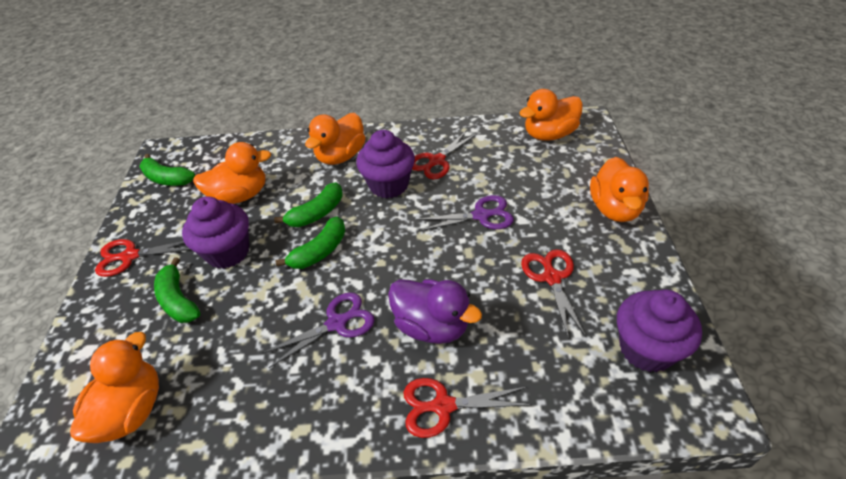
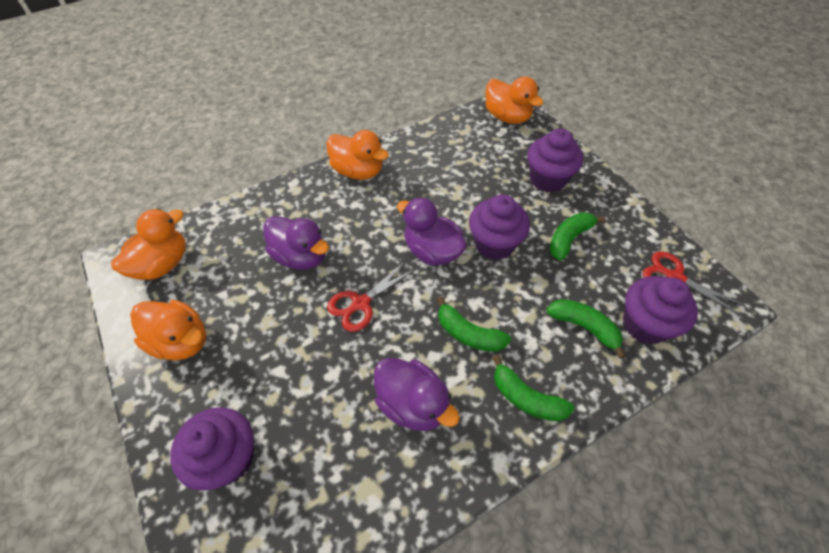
orange duck: [70,332,159,443] [193,142,271,204] [305,113,366,165] [519,89,583,141] [590,157,649,222] = 5 -> [111,209,186,280] [130,300,206,360] [326,130,389,180] [485,76,544,124] = 4
purple cupcake: [182,197,249,269] [356,130,415,198] [617,289,702,372] = 3 -> [170,407,254,491] [469,194,530,260] [527,129,583,193] [623,276,698,344] = 4
purple duck: [388,279,482,344] = 1 -> [263,216,329,270] [374,358,460,431] [397,197,467,266] = 3
purple scissors: [262,292,375,368] [416,195,514,231] = 2 -> none = 0
red scissors: [95,239,191,277] [403,378,532,438] [412,129,478,179] [521,249,586,340] = 4 -> [327,261,415,332] [643,251,746,316] = 2

